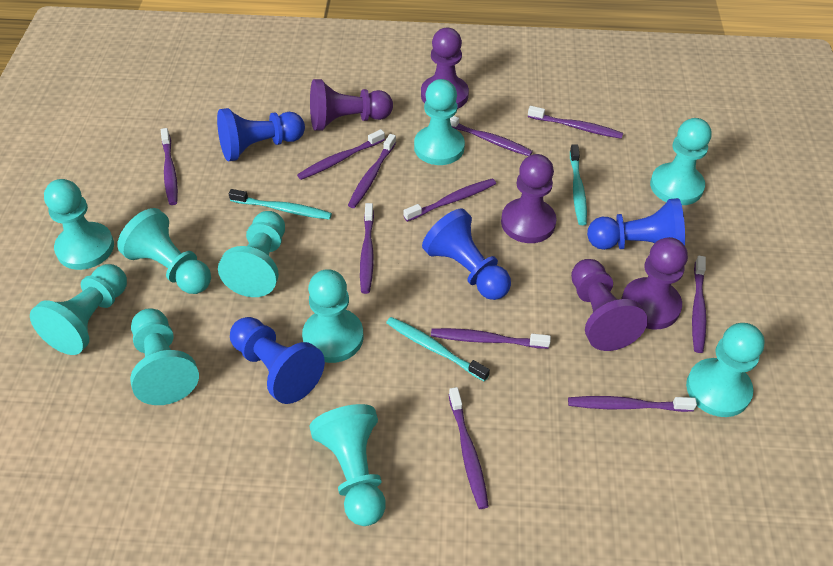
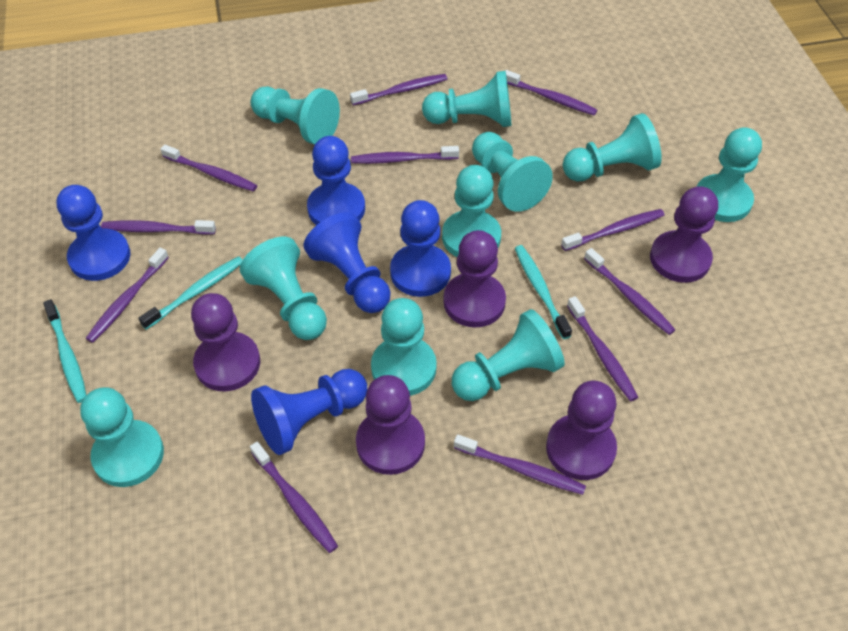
blue pawn: [217,108,305,161] [230,317,325,404] [422,209,511,300] [587,198,685,250] = 4 -> [57,185,130,281] [251,369,367,455] [304,212,391,313] [307,136,365,225] [390,200,451,297] = 5

